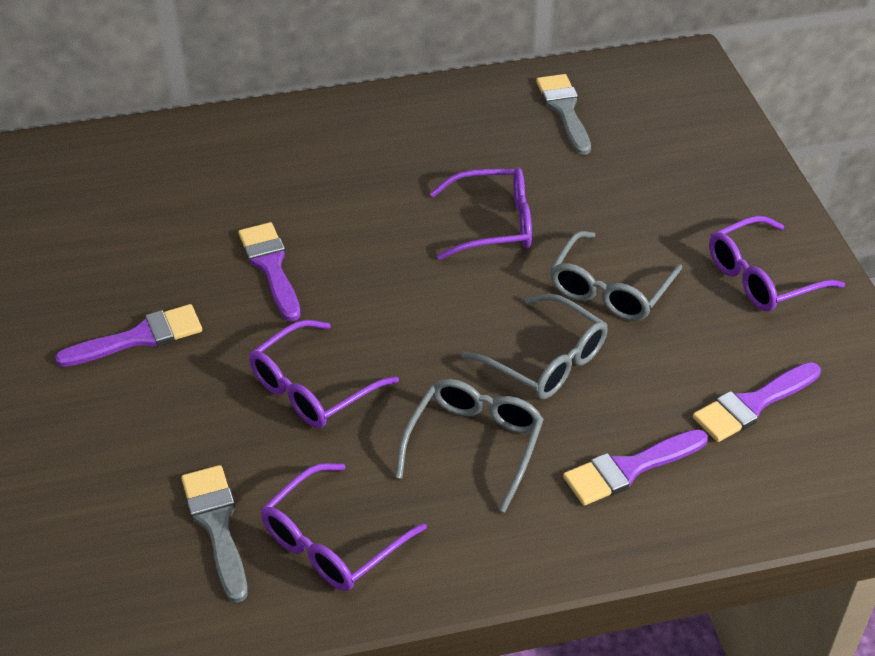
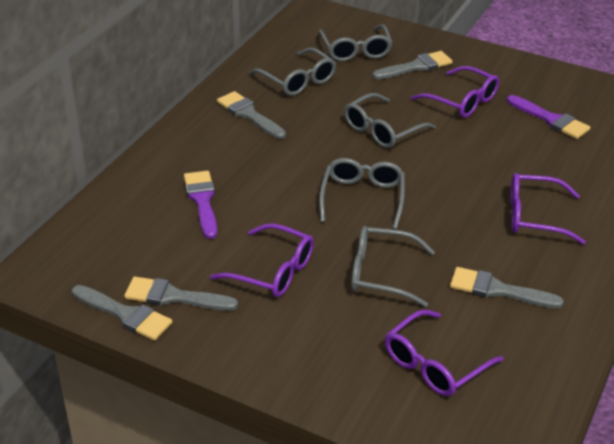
grey brush: [181,465,248,603] [536,74,591,155] = 2 -> [72,285,173,341] [124,277,238,311] [217,91,286,139] [372,51,453,80] [450,267,564,308] = 5
grey glasses: [395,379,544,512] [462,294,608,399] [550,231,682,321] = 3 -> [250,48,336,96] [319,24,393,61] [319,158,405,229] [344,93,436,148] [351,226,435,307] = 5
purple brush: [55,304,202,367] [238,222,301,321] [563,429,708,505] [693,362,821,442] = 4 -> [184,171,217,239] [507,95,590,139] = 2

